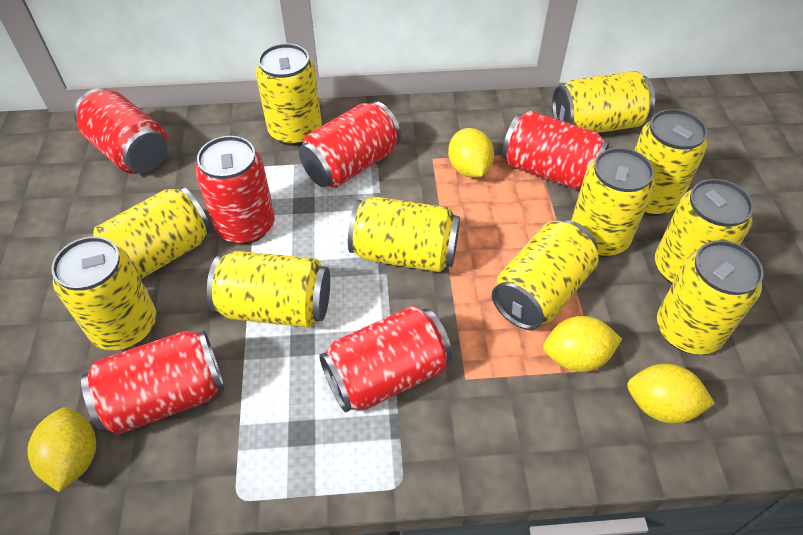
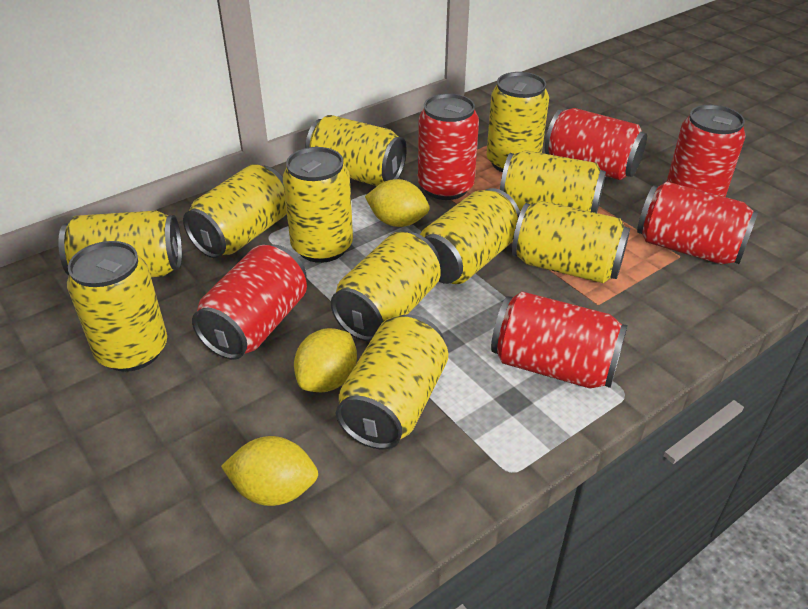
yellow lemon: [28,407,96,492] [448,128,494,178] [543,316,622,372] [627,364,715,424] = 4 -> [221,436,318,506] [294,328,357,392] [365,179,430,227] = 3

